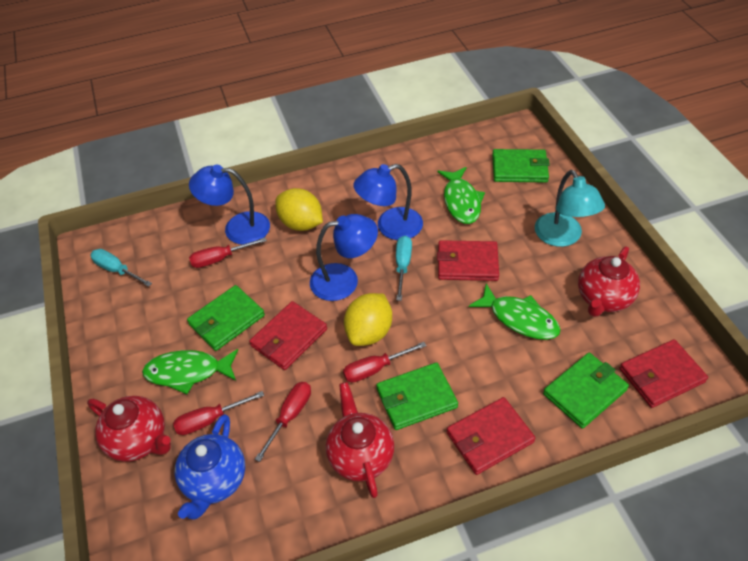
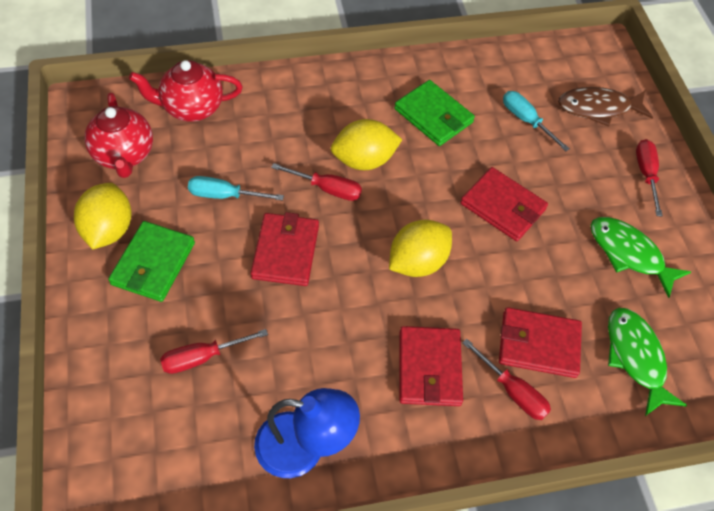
blue lamp: [189,165,270,245] [310,214,378,301] [353,164,423,240] = 3 -> [254,388,360,478] = 1
blue teapot: [175,414,245,520] = 1 -> none = 0
brown fish: none = 0 -> [558,87,653,127] = 1
green fish: [142,349,238,394] [437,167,485,224] [469,284,561,340] = 3 -> [591,217,691,298] [608,308,687,416] = 2
green wallet: [187,285,265,351] [376,362,458,430] [492,149,550,182] [543,353,629,429] = 4 -> [108,221,195,302] [394,80,475,146] = 2
red teapot: [87,396,171,462] [326,382,394,498] [578,246,640,317] = 3 -> [85,93,153,178] [129,60,242,122] = 2
turquoise lamp: [535,170,605,247] = 1 -> none = 0
yellow lemon: [275,188,323,231] [344,293,392,346] = 2 -> [74,183,131,250] [331,119,402,170] [389,219,452,277] = 3

